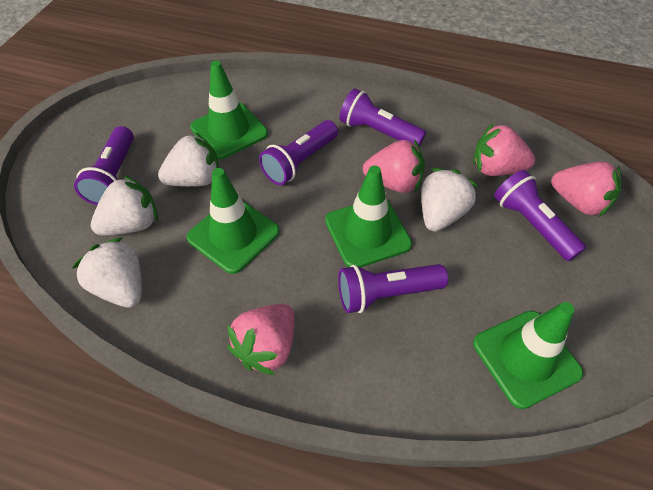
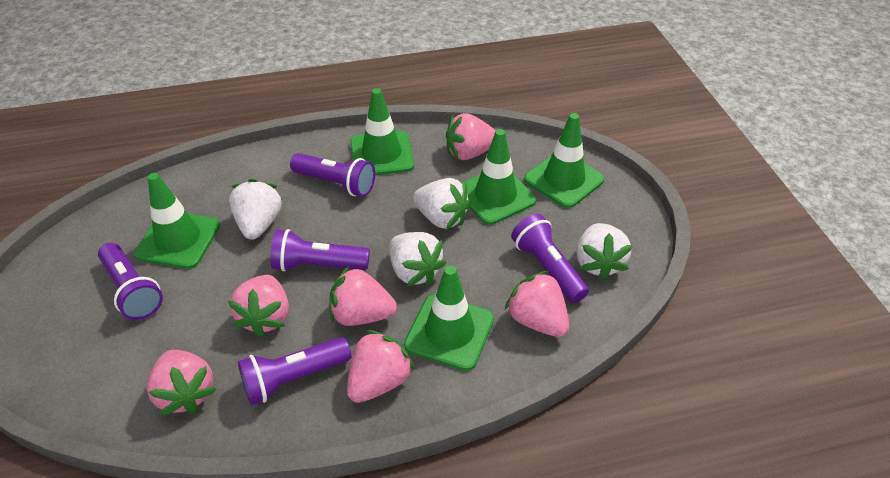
green traffic cone: [187,168,280,274] [190,60,268,159] [325,166,412,267] [473,302,583,409] = 4 -> [134,173,220,269] [350,88,414,175] [404,266,494,371] [461,129,536,225] [524,113,604,208] = 5
pink strawberry: [227,304,294,376] [363,139,425,193] [473,122,535,176] [551,161,621,217] = 4 -> [147,350,217,416] [228,275,289,337] [329,266,397,326] [347,330,415,403] [446,113,496,160] [505,271,569,337] = 6

